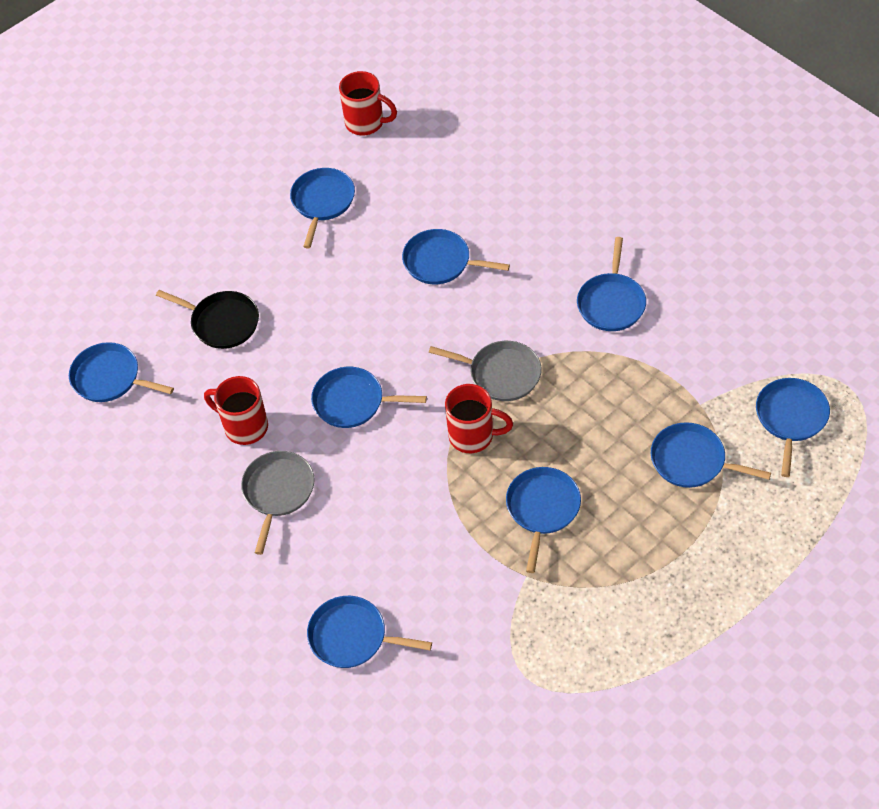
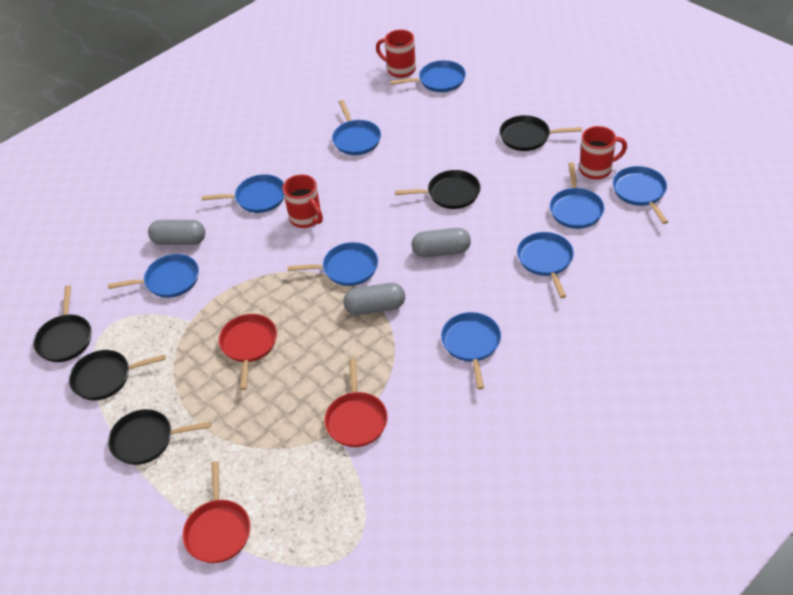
black pan: [156,290,259,349] = 1 -> [33,285,91,362] [69,350,166,400] [108,409,210,465] [395,170,481,209] [499,115,582,151] = 5
grey capsule: none = 0 -> [148,220,205,245] [344,283,405,315] [412,228,471,257] = 3
grey pan: [241,451,315,555] [429,341,541,401] = 2 -> none = 0
red pan: none = 0 -> [182,461,251,563] [219,314,277,390] [324,358,388,447] = 3

